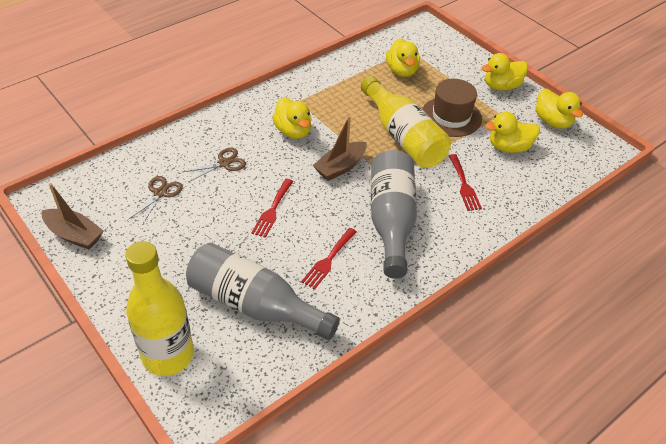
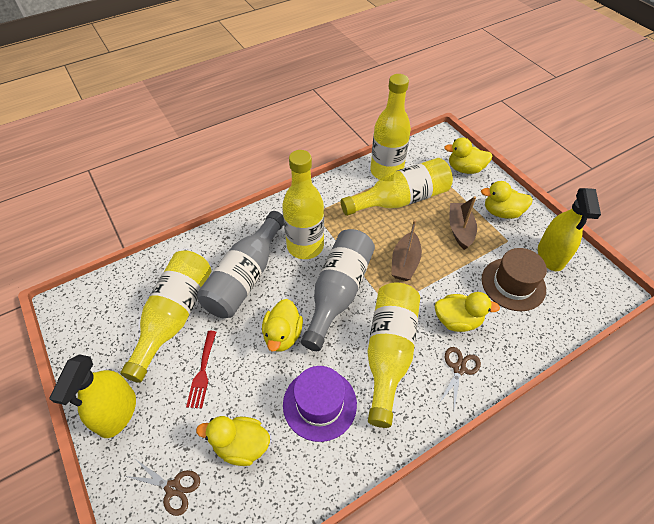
purple hat: none = 0 -> [283,366,357,442] = 1
red fork: [251,179,293,238] [301,228,357,289] [449,154,482,211] = 3 -> [186,331,216,409] = 1
yellow bottle: [125,241,194,376] [361,76,451,168] = 2 -> [120,250,211,383] [282,150,324,259] [341,158,453,216] [367,282,420,428] [371,74,411,180] = 5
yellow spray bottle: none = 0 -> [50,354,136,438] [538,188,601,271] = 2

